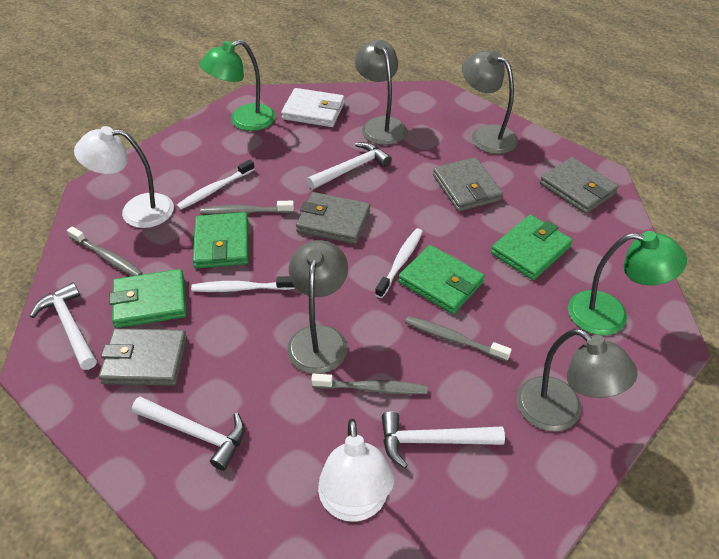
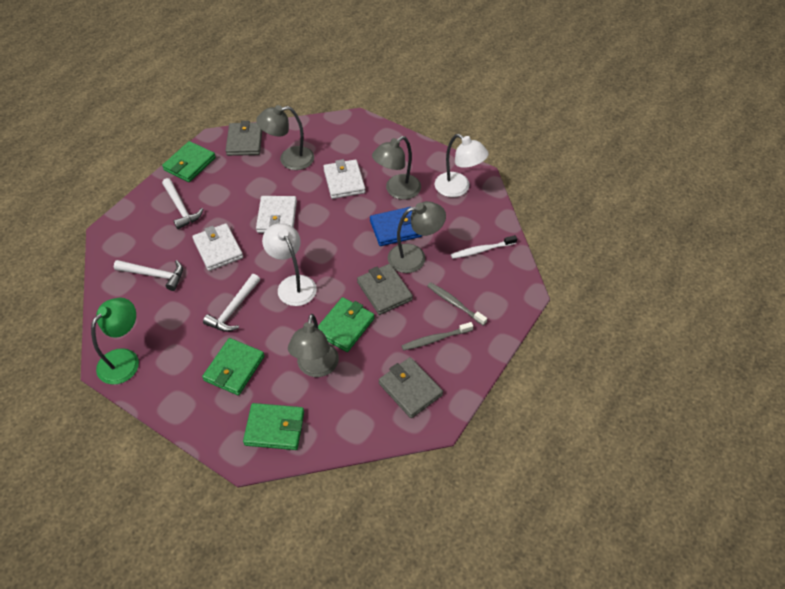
blue wallet: none = 0 -> [370,207,422,246] = 1
green lamp: [200,40,276,131] [568,231,687,335] = 2 -> [91,297,139,385] = 1
grey toothbrush: [67,226,143,276] [200,201,294,215] [311,374,428,394] [405,316,512,361] = 4 -> [401,322,473,351] [427,282,487,326] = 2
grey wallet: [99,328,187,386] [296,192,370,244] [433,157,503,212] [540,157,619,214] = 4 -> [225,121,262,156] [357,264,413,315] [378,357,443,418] = 3
white hammer: [30,282,97,370] [132,396,245,471] [307,142,392,189] [382,411,505,468] = 4 -> [114,260,183,291] [162,178,203,229] [203,274,260,332] = 3
white toothbrush: [176,159,255,210] [191,276,295,292] [375,228,423,298] = 3 -> [451,235,517,259] = 1
white wallet: [281,88,345,127] = 1 -> [192,223,243,271] [256,196,297,233] [323,159,366,199] = 3

